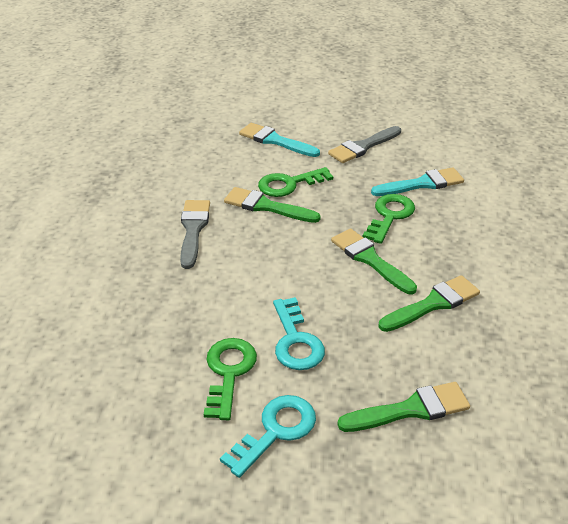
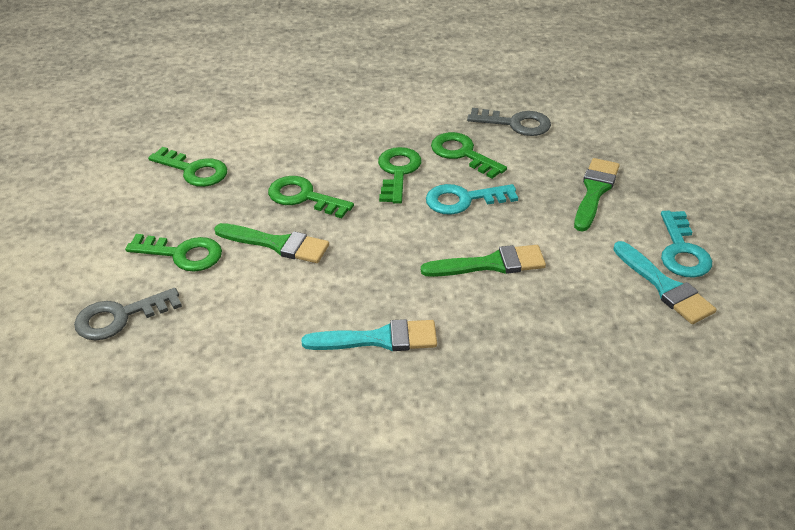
green brush: [224,187,321,223] [331,228,417,294] [337,382,470,432] [378,275,480,332] = 4 -> [214,223,329,263] [421,245,546,277] [574,158,620,232] = 3
green key: [204,338,257,420] [258,167,333,197] [363,194,415,244] = 3 -> [125,234,222,272] [148,147,227,187] [268,176,354,218] [378,147,421,203] [431,132,507,179] = 5
grey brush: [180,200,210,269] [328,126,401,163] = 2 -> none = 0
grey key: none = 0 -> [74,288,182,340] [467,108,551,136] = 2

